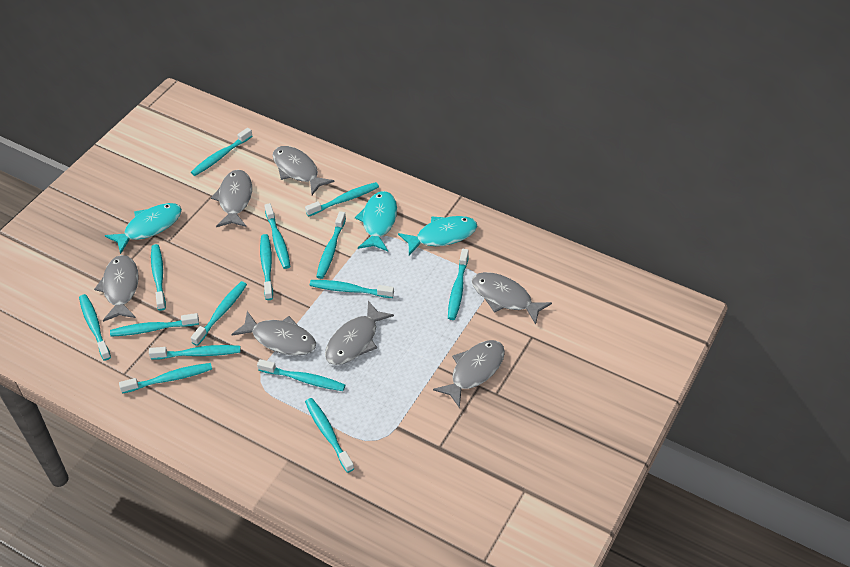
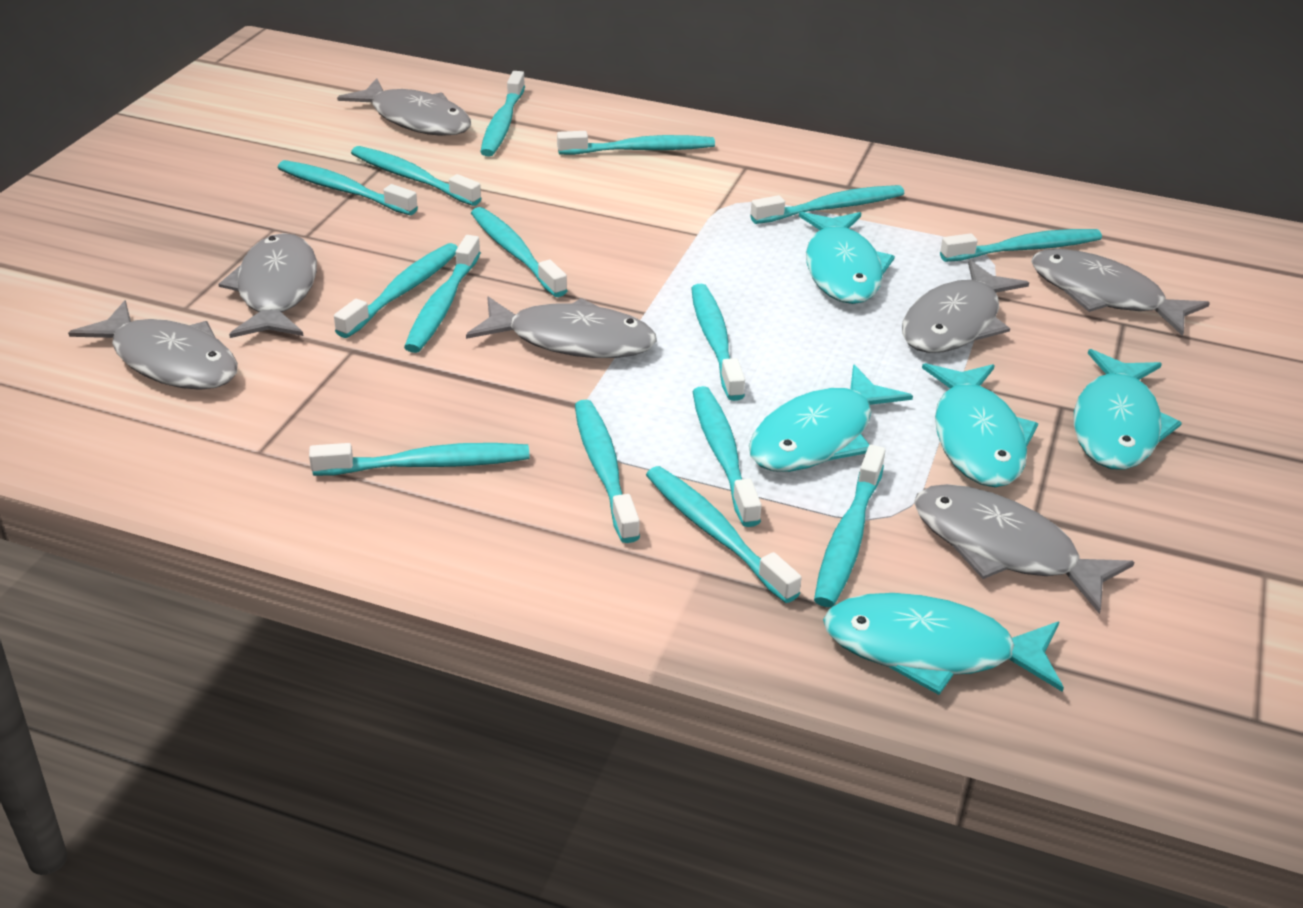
turquoise fish: [105,203,182,254] [355,191,397,251] [398,216,478,255] = 3 -> [749,364,913,472] [799,212,895,304] [823,593,1064,695] [922,363,1038,487] [1074,349,1182,470] = 5

